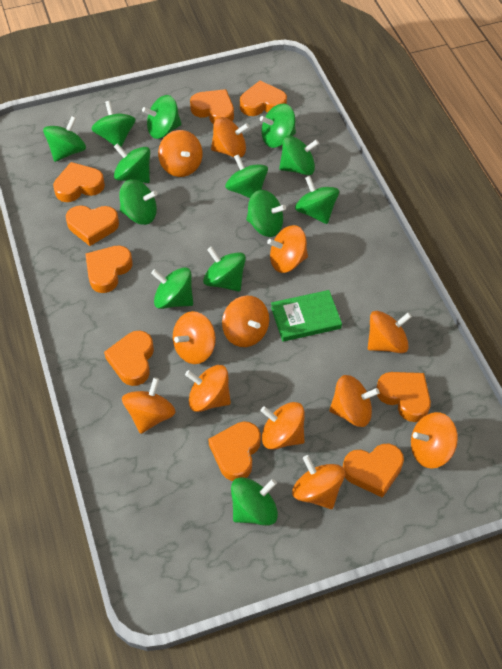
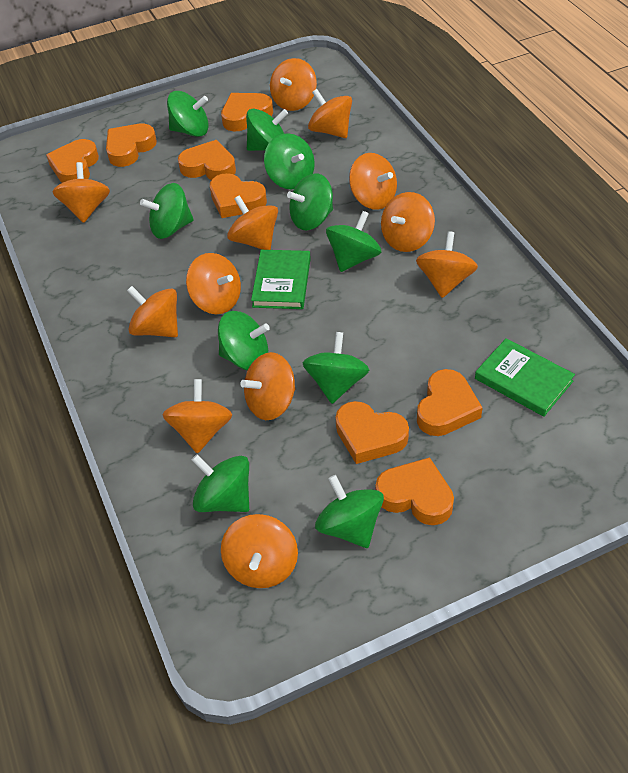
green book: [271,290,342,342] = 1 -> [251,250,311,309] [475,338,575,417] = 2
green spinning top: [43,116,86,162] [91,101,135,147] [114,143,150,183] [119,179,157,225] [142,95,181,139] [151,267,193,309] [203,246,246,292] [225,154,268,198] [231,477,278,526] [246,190,286,237] [260,104,296,148] [279,135,319,175] [295,176,339,224] = 13 -> [140,183,194,239] [167,91,209,137] [192,454,249,512] [218,311,270,371] [246,109,288,151] [264,133,315,189] [287,173,333,230] [303,332,369,404] [315,475,384,548] [326,211,381,272] = 10
orange heart: [53,162,105,202] [66,205,119,246] [86,245,132,293] [104,331,154,386] [190,89,234,124] [208,421,261,481] [240,81,287,116] [343,444,404,498] [377,372,431,422] = 9 -> [46,139,99,183] [106,124,157,167] [178,140,236,180] [210,173,267,218] [221,93,273,131] [336,401,409,464] [376,457,454,525] [417,369,483,436] = 8

